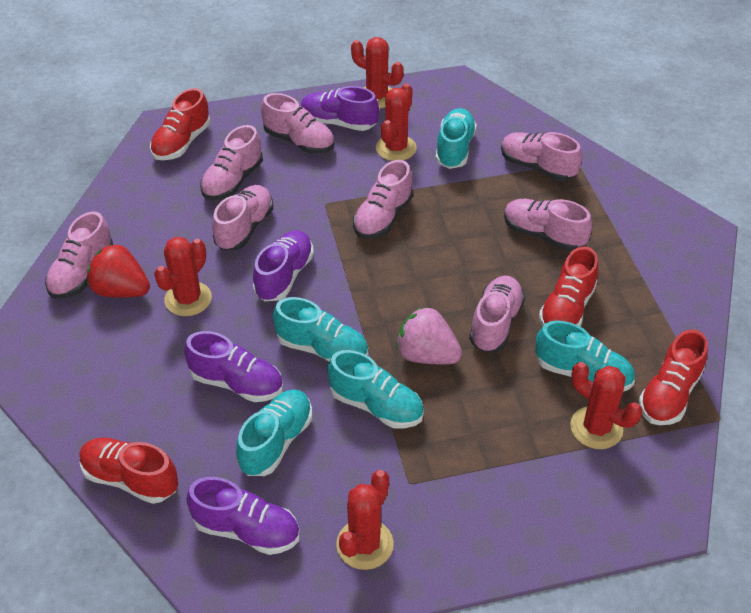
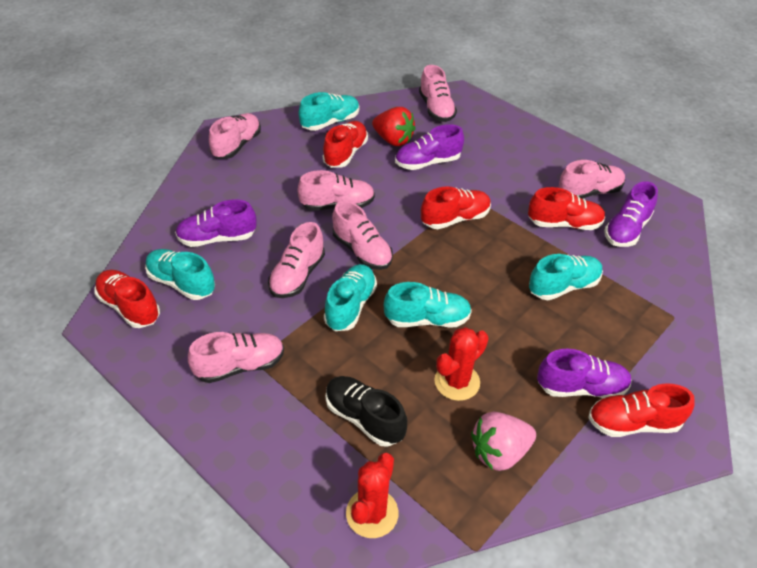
black shoe: none = 0 -> [325,376,407,447] = 1
pink shoe: [45,211,113,299] [200,125,263,200] [212,185,273,251] [261,93,334,154] [353,160,413,239] [469,276,525,352] [501,132,582,181] [504,199,592,251] = 8 -> [188,332,284,383] [209,113,261,159] [268,222,325,298] [297,170,375,211] [332,201,393,270] [419,65,457,122] [558,160,625,199] = 7
red cactus: [154,237,212,316] [336,470,394,570] [351,37,404,108] [376,84,417,161] [570,362,642,449] = 5 -> [346,453,398,538] [434,327,489,401] = 2
red shoe: [79,438,178,504] [150,88,211,160] [539,247,598,327] [639,329,708,425] = 4 -> [94,270,160,328] [323,121,368,168] [421,186,491,229] [528,187,605,230] [588,383,695,437] = 5

